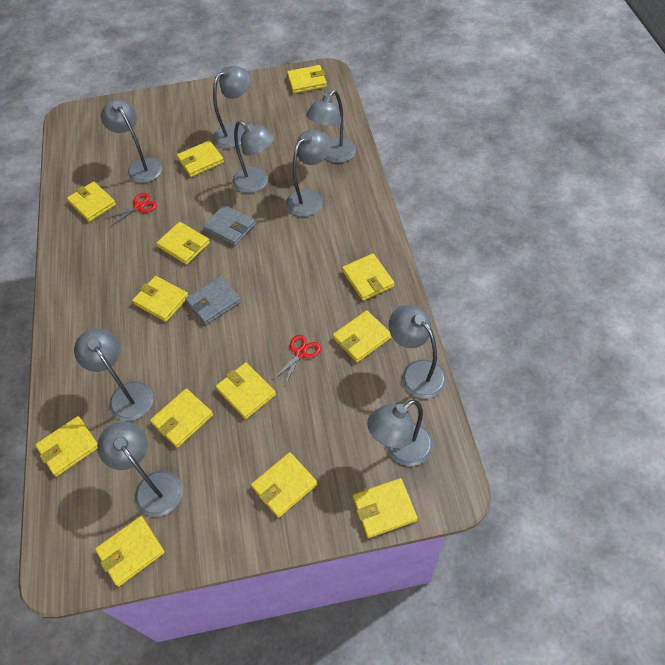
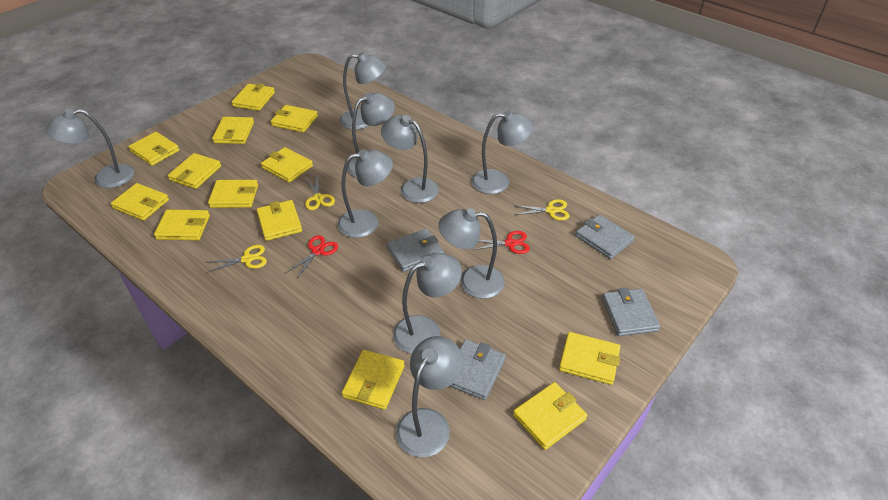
grey wallet: [185,276,241,325] [203,205,256,246] = 2 -> [387,228,444,272] [450,339,506,400] [575,214,635,259] [602,288,660,336] = 4
yellow scissors: none = 0 -> [206,245,267,273] [305,174,335,210] [513,199,570,220] = 3

